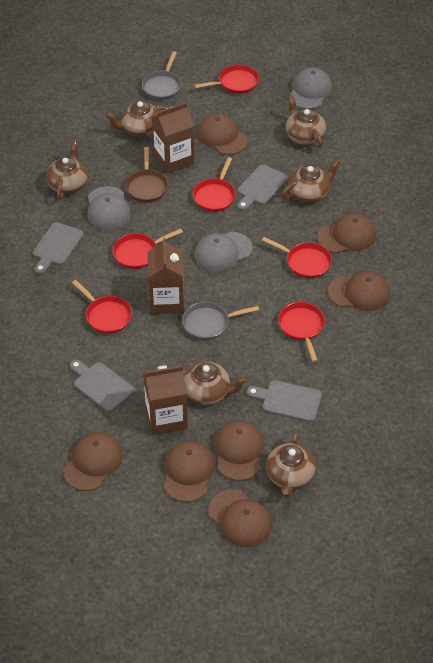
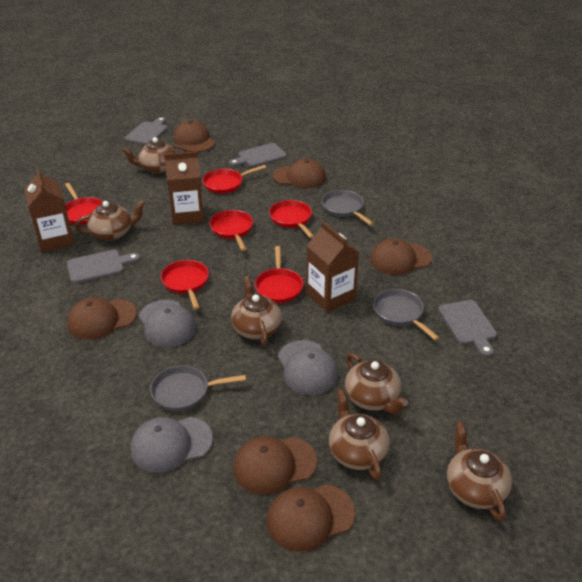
brown cap: [63,432,123,491] [164,441,215,502] [197,113,248,155] [208,489,272,547] [214,421,264,481] [317,213,376,253] [328,271,390,311] = 7 -> [67,297,137,340] [174,120,215,152] [233,437,317,495] [267,484,355,552] [273,158,326,188] [370,238,432,275] = 6
brown pan: [125,147,168,202] = 1 -> none = 0
grey pan: [142,51,182,100] [182,302,259,340] = 2 -> [150,365,246,411] [322,190,374,225] [373,289,439,340] = 3

